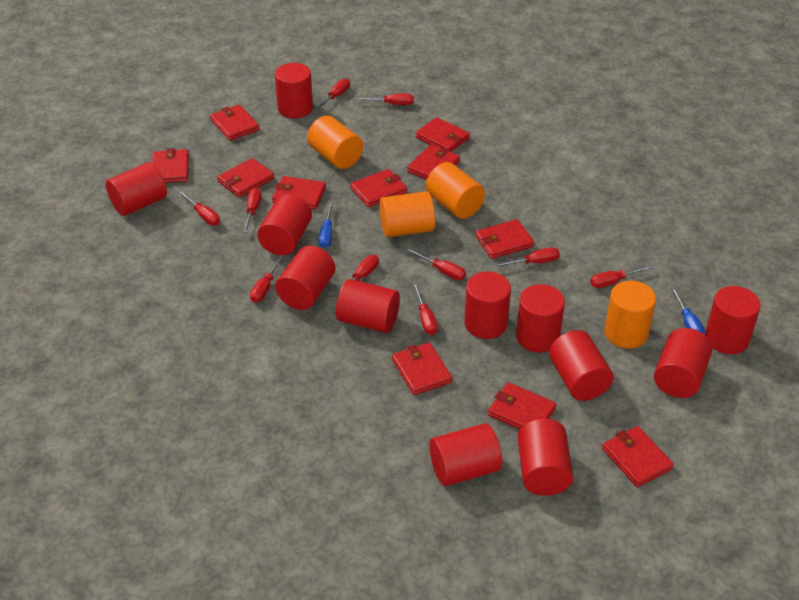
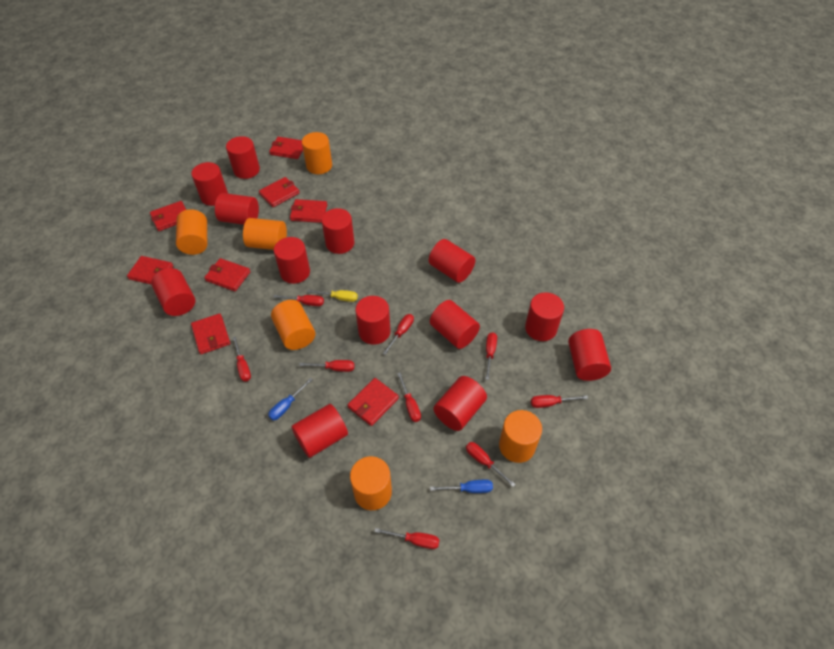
orange cylinder: [307,116,363,169] [379,191,435,237] [426,162,485,219] [604,281,656,349] = 4 -> [176,209,207,255] [243,218,287,250] [271,300,315,350] [302,132,332,174] [350,456,392,510] [499,410,542,463] = 6
red cylinder: [106,162,167,216] [257,194,312,255] [275,63,313,118] [275,246,335,310] [336,279,400,333] [429,423,502,486] [464,272,511,339] [516,284,565,353] [518,419,574,496] [549,330,613,401] [654,328,712,398] [705,286,761,354] = 12 -> [151,268,195,316] [191,162,228,206] [215,193,259,225] [226,136,260,179] [274,237,310,284] [291,404,348,458] [321,208,355,254] [355,296,391,345] [429,239,475,283] [430,300,480,349] [433,376,487,431] [525,292,564,341] [568,329,611,381] = 13
red screwdriver: [178,191,220,226] [243,188,262,232] [250,255,284,303] [314,78,350,110] [335,255,379,298] [356,94,414,105] [407,249,466,280] [413,283,438,335] [494,247,560,267] [590,265,654,288] = 10 -> [232,336,251,382] [273,295,324,306] [299,360,354,372] [374,528,440,549] [383,314,414,355] [397,372,421,422] [466,442,516,487] [485,332,497,380] [531,395,588,408] = 9
red wallet: [152,148,189,183] [210,105,259,141] [217,158,275,198] [272,176,326,209] [350,169,407,207] [392,342,452,395] [407,145,460,180] [415,117,470,152] [475,219,534,259] [488,382,556,429] [602,426,674,487] = 11 -> [127,256,174,284] [150,201,186,231] [191,313,230,354] [204,258,251,291] [259,177,300,207] [269,137,303,159] [290,199,327,223] [347,378,399,426] = 8
yellow screwdriver: none = 0 -> [307,290,358,302] = 1

